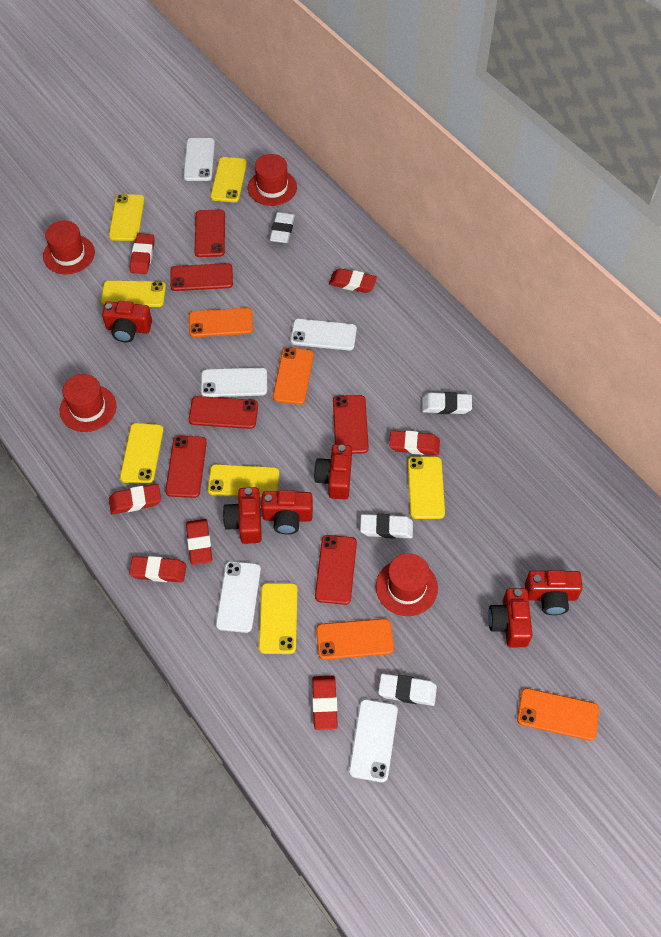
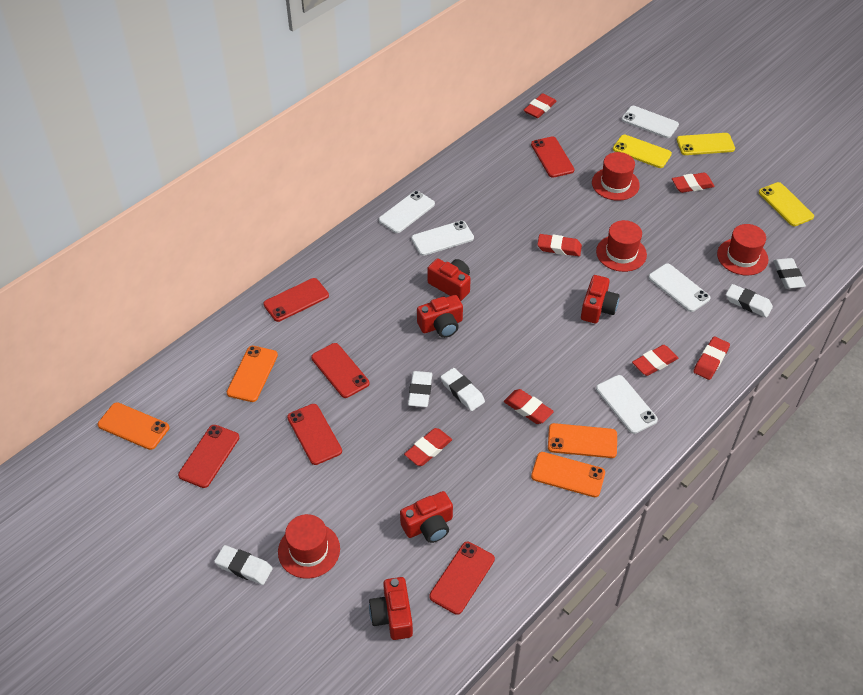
red camera: [102,301,152,342] [223,487,262,544] [261,490,313,534] [314,444,352,499] [488,588,533,647] [525,570,583,615] = 6 -> [369,577,413,640] [400,491,453,543] [417,295,463,338] [427,259,471,301] [581,275,619,323] = 5
white eraser: [269,212,295,243] [360,514,413,539] [378,673,437,706] [422,392,472,414] = 4 -> [214,545,273,585] [408,371,432,407] [440,368,485,411] [726,284,773,318] [773,258,806,289] = 5
yellow phone: [101,281,166,307] [109,194,145,241] [120,423,164,485] [208,464,279,498] [210,157,247,202] [259,583,298,654] [408,456,445,519] = 7 -> [613,135,672,168] [677,133,735,155] [759,182,814,226] = 3

